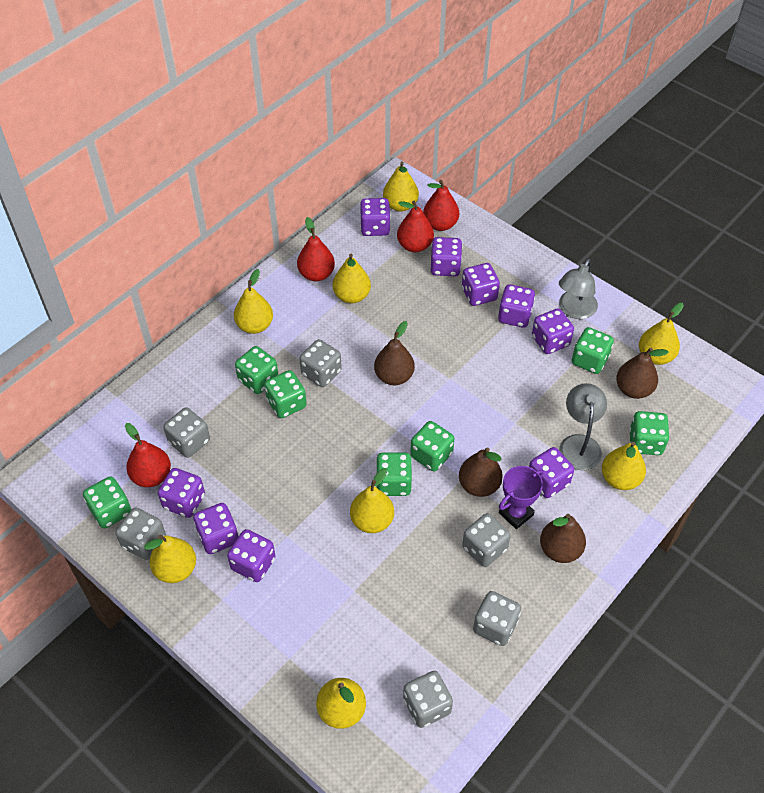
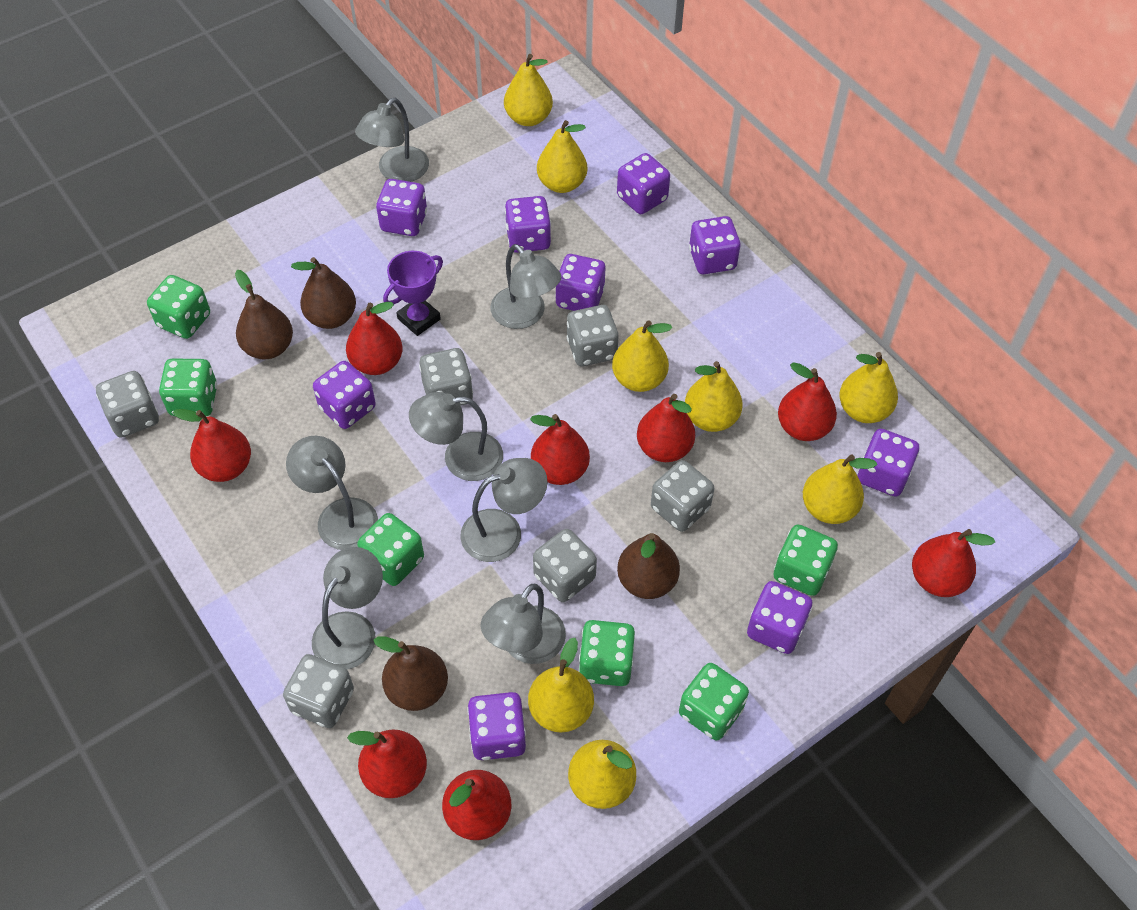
green dice: [83,476,131,529] [235,346,278,394] [264,370,307,418] [376,453,412,496] [410,421,454,471] [572,327,614,374] [629,411,669,455] = 7 -> [147,275,210,339] [159,358,217,416] [357,513,424,586] [579,620,635,686] [679,663,749,740] [774,524,838,596] = 6
grey lamp: [559,259,598,319] [559,383,607,470] = 2 -> [286,436,378,550] [312,547,383,670] [355,98,429,182] [409,392,503,481] [460,458,547,562] [481,584,566,664] [490,244,561,329] = 7
red pear: [125,423,171,487] [297,217,335,281] [397,201,434,252] [423,180,459,231] = 4 -> [173,409,251,482] [346,302,402,375] [347,730,427,798] [442,770,512,840] [530,414,590,485] [637,394,695,462] [778,362,837,441] [912,529,995,597] = 8

